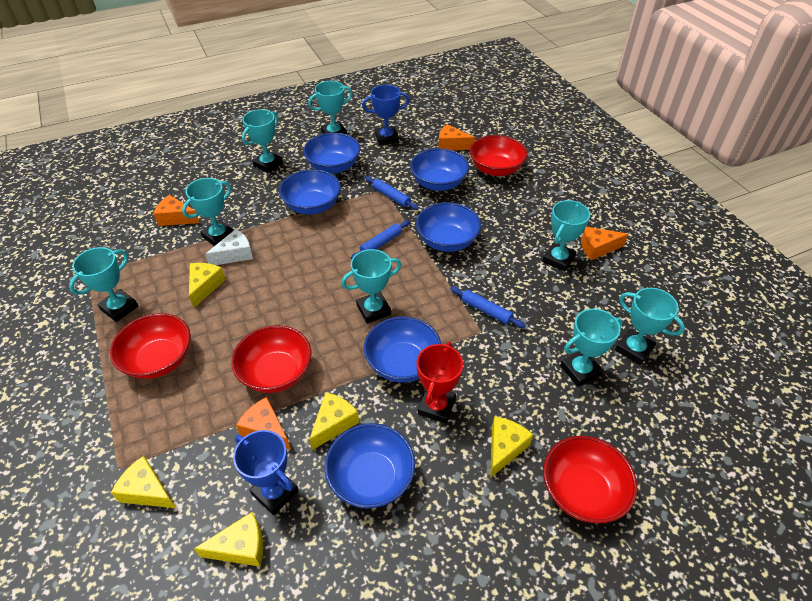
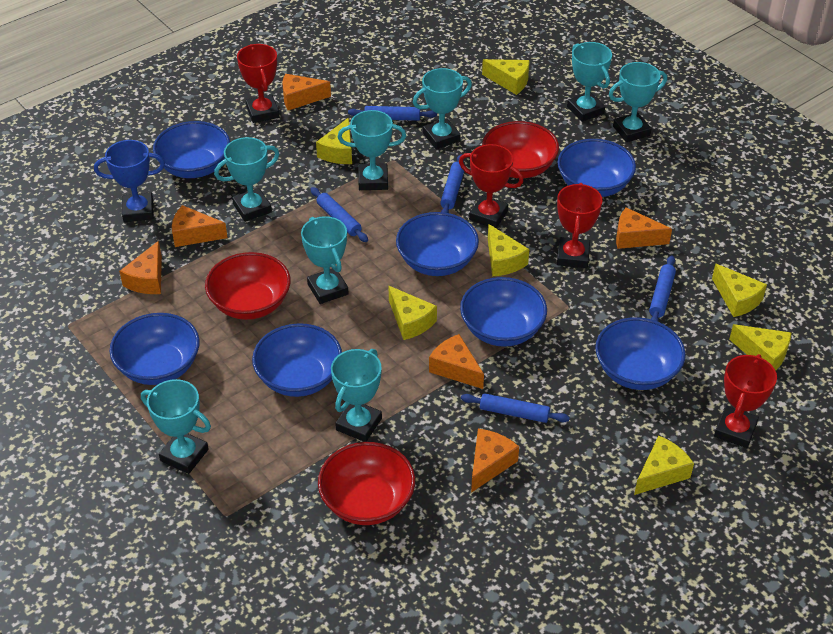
blue bowl: [279,169,341,215] [303,133,360,174] [325,423,415,508] [364,317,441,382] [410,148,469,191] [416,202,481,252] = 6 -> [109,313,200,385] [153,121,230,178] [252,323,342,397] [396,212,479,276] [460,277,547,347] [558,139,636,197] [595,317,686,390] = 7
blue rolling pin: [351,220,410,259] [365,176,419,210] [450,287,526,328] = 3 -> [310,187,368,242] [348,106,437,121] [440,154,464,213] [461,393,570,423] [649,255,676,322] = 5
blue trophy: [233,430,298,515] [362,85,410,145] = 2 -> [94,140,165,222] = 1
orange cheese: [153,195,200,226] [236,397,291,450] [438,124,475,150] [581,227,628,260] = 4 -> [119,241,162,294] [172,205,228,247] [282,74,331,110] [429,334,484,389] [471,429,519,493] [616,208,672,249] = 6
red bowl: [110,313,191,379] [231,325,312,393] [470,135,527,176] [543,436,637,524] = 4 -> [205,252,291,320] [318,442,415,525] [482,121,559,178] = 3
red trophy: [417,342,463,423] = 1 -> [237,44,279,123] [459,144,524,228] [557,183,602,268] [714,354,777,448] = 4
white cheese: [205,229,253,265] = 1 -> none = 0
yellow cheese: [111,456,176,508] [189,263,226,308] [194,512,263,567] [309,392,359,450] [490,416,533,478] = 5 -> [316,117,352,164] [389,286,437,340] [482,59,530,95] [488,224,529,276] [634,436,694,495] [712,264,767,317] [729,324,791,371] = 7

